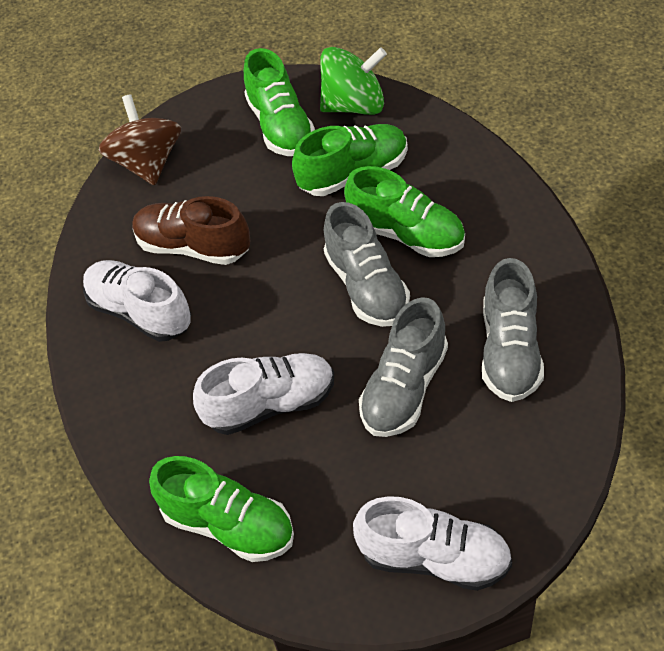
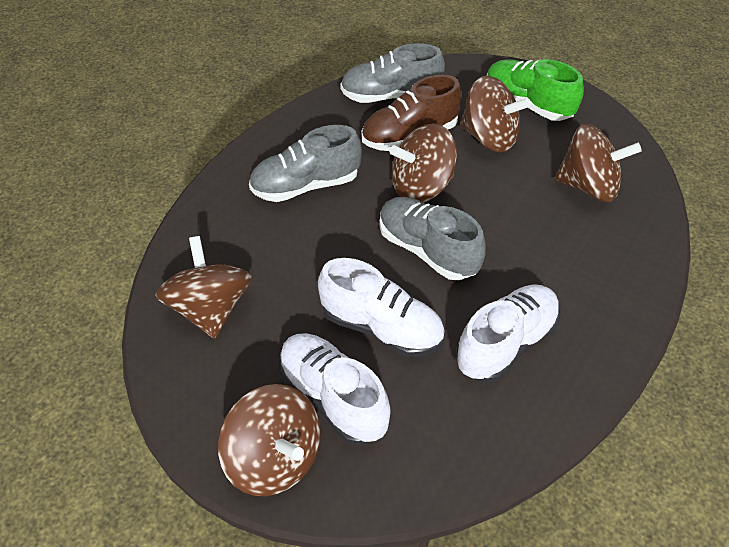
brown spinning top: [99,94,181,185] = 1 -> [155,236,252,339] [218,384,320,496] [390,123,457,203] [460,76,531,152] [555,124,642,202] = 5
green shoe: [149,456,294,562] [244,48,315,156] [292,124,408,196] [344,166,465,257] = 4 -> [487,59,584,121] = 1
green spinning top: [320,47,387,115] = 1 -> none = 0

